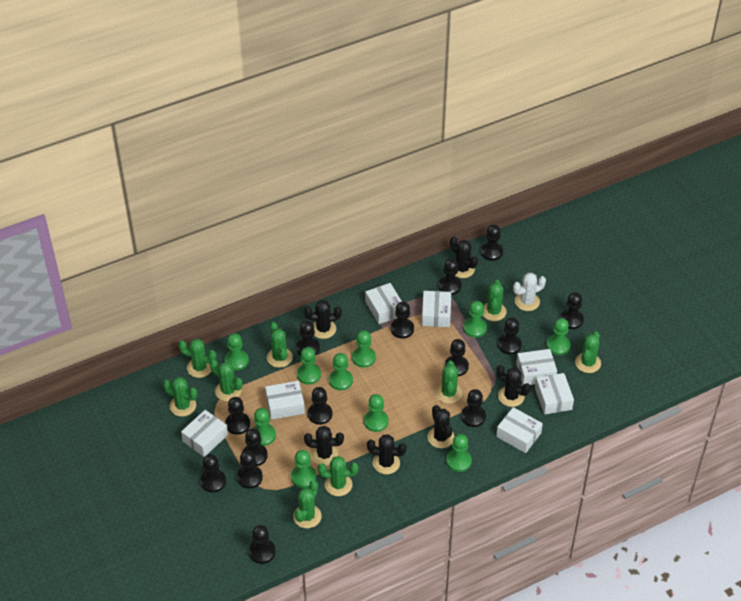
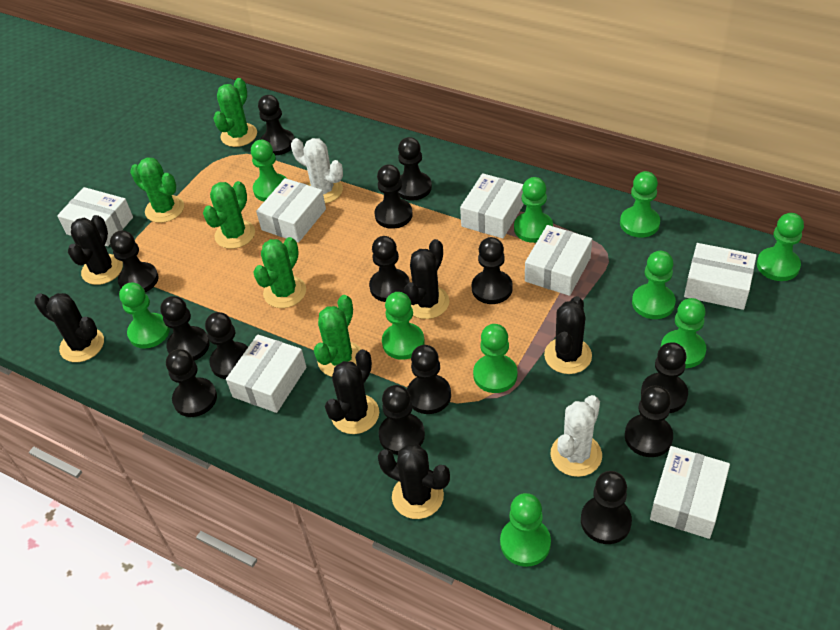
green cactus: [163,377,197,417] [178,339,216,378] [210,359,243,401] [267,322,293,368] [293,480,322,528] [318,456,359,496] [436,360,462,404] [483,280,507,321] [575,331,601,373] = 9 -> [130,157,184,223] [203,181,255,249] [213,78,257,147] [253,237,306,308] [314,295,361,377] = 5
white cactus: [513,273,546,311] = 1 -> [291,138,343,204] [550,395,602,477] = 2

